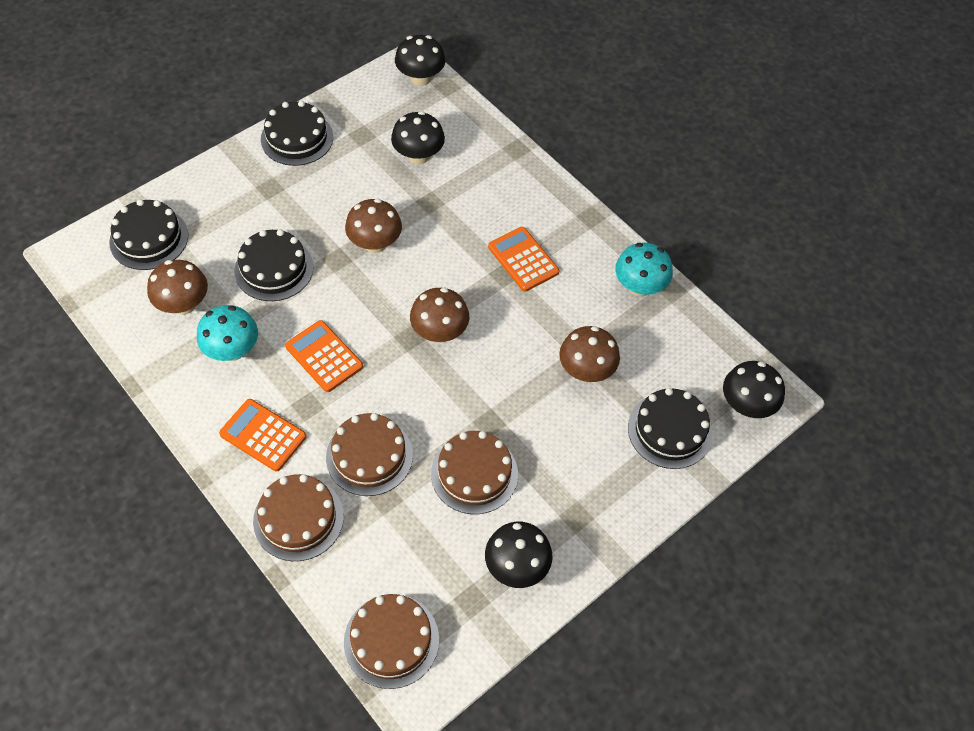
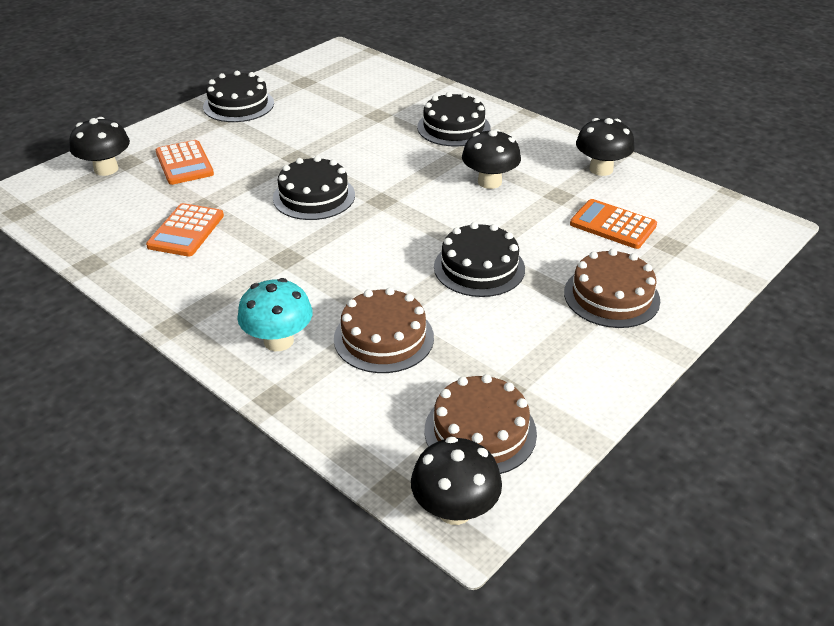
brown cake: [253,474,344,561] [326,413,413,496] [344,594,439,689] [431,431,518,514] = 4 -> [334,287,434,373] [424,374,537,474] [564,249,660,328] = 3
brown mushroom: [147,260,208,315] [345,199,402,253] [410,288,469,343] [559,326,620,382] = 4 -> none = 0
turquoise mushroom: [197,305,258,361] [615,243,673,297] = 2 -> [237,278,313,351] = 1

